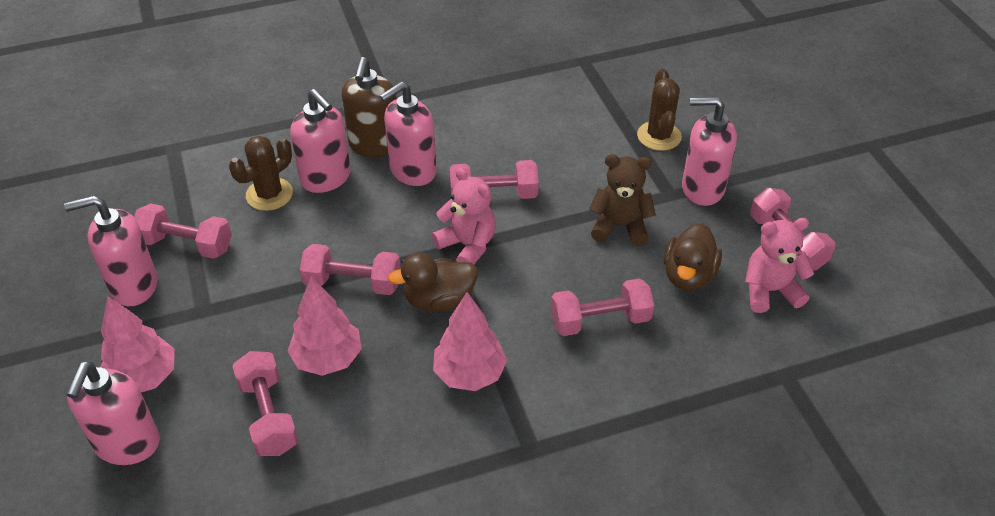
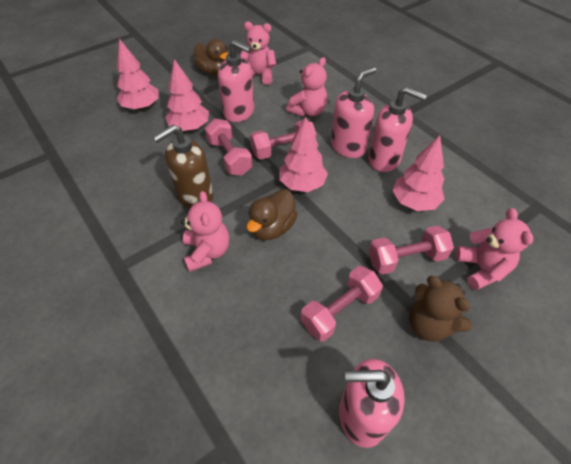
brown cactus: [229,136,293,211] [637,69,682,151] = 2 -> none = 0
pink dumbbell: [134,203,232,259] [232,351,298,456] [300,244,401,295] [449,160,539,199] [551,278,654,336] [750,188,835,270] = 6 -> [205,119,252,175] [250,120,316,160] [301,266,383,342] [369,225,454,275] = 4
pink soap dispenser: [64,195,158,306] [67,361,160,465] [290,89,351,193] [379,82,436,186] [682,97,737,206] = 5 -> [218,40,254,122] [331,67,377,158] [339,359,405,448] [369,87,427,172] = 4
pink teddy bear: [432,168,496,264] [745,218,814,313] = 2 -> [181,191,229,272] [240,22,276,85] [286,57,327,117] [455,208,533,290] = 4
pink tree: [100,296,175,392] [287,277,362,376] [433,292,507,391] = 3 -> [117,39,159,110] [165,59,209,131] [279,117,328,192] [392,135,445,211] = 4

